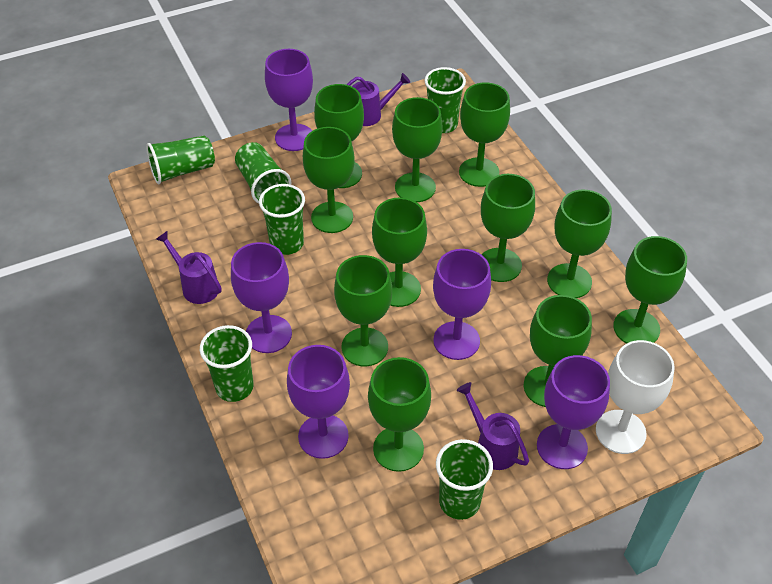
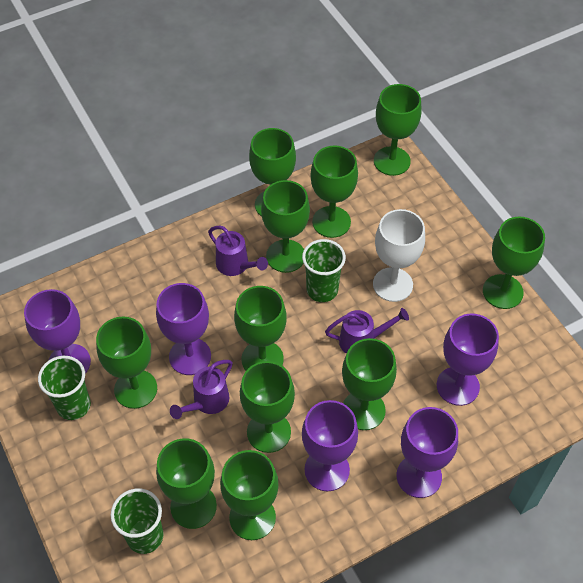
green cup: [146,135,215,184] [200,325,254,402] [235,142,292,204] [259,184,305,255] [425,67,466,133] [436,439,493,520] = 6 -> [38,356,91,420] [111,488,164,554] [302,239,346,302] = 3

